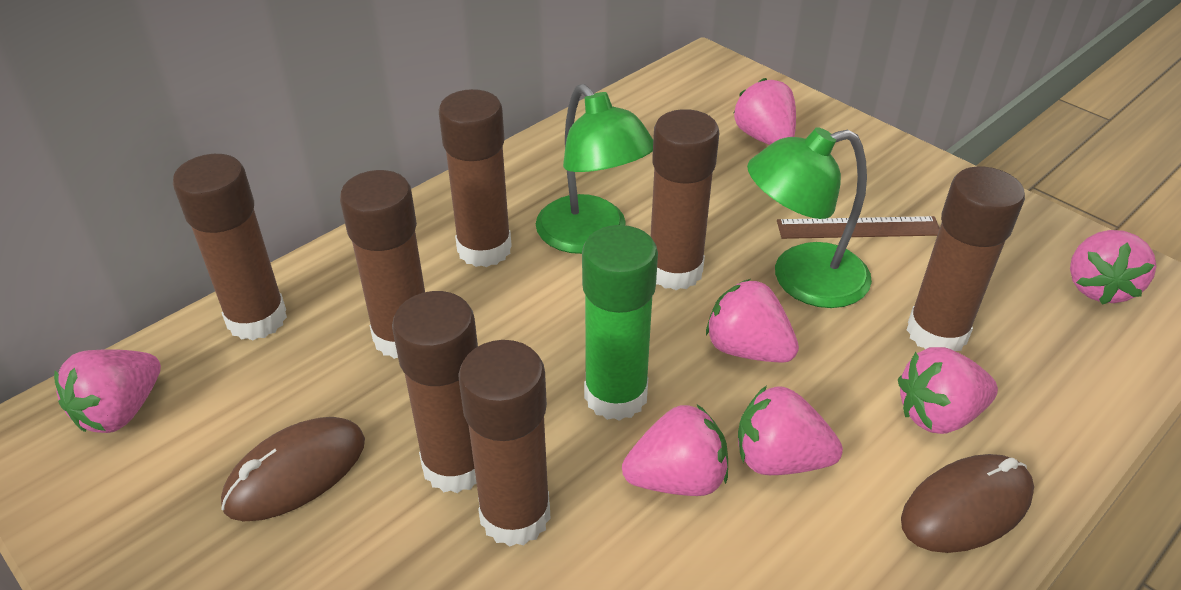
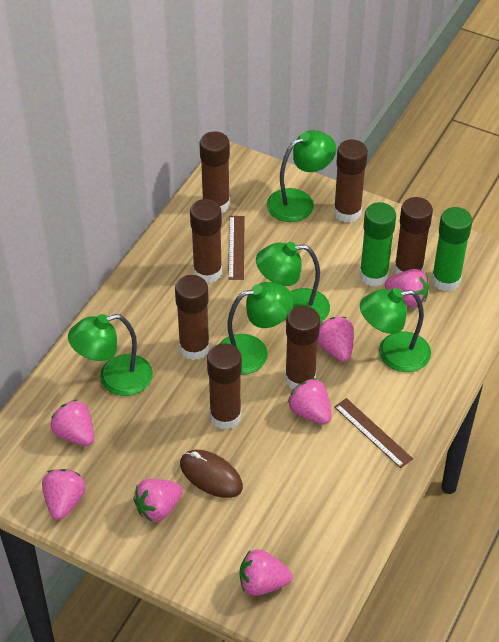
brown mouse: [221,417,365,521] [901,454,1034,553] = 2 -> [180,450,243,498] = 1
brown ruler: [777,216,940,239] = 1 -> [228,216,245,280] [334,398,413,468] = 2
green glue stick: [582,225,658,421] = 1 -> [360,202,396,286] [432,207,472,291] = 2
green lamp: [536,84,653,254] [747,127,872,308] = 2 -> [68,314,153,396] [219,282,293,375] [256,242,330,323] [267,130,336,222] [360,288,431,372] = 5

